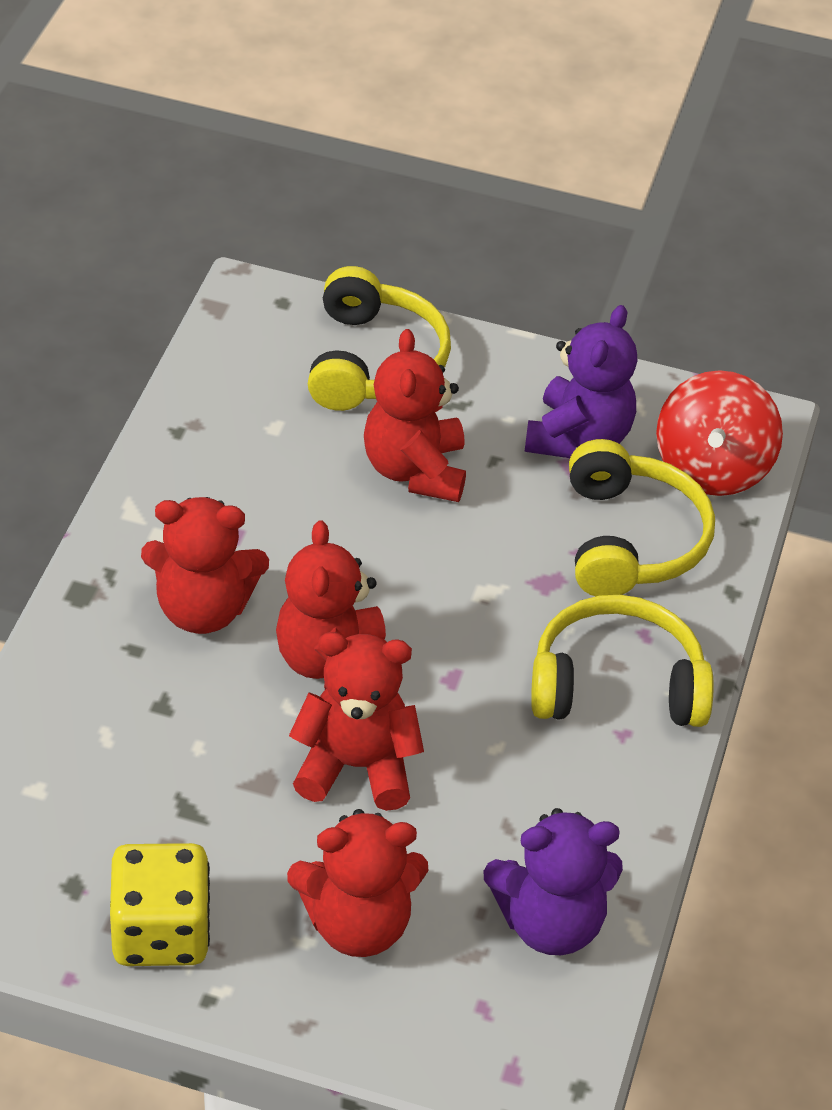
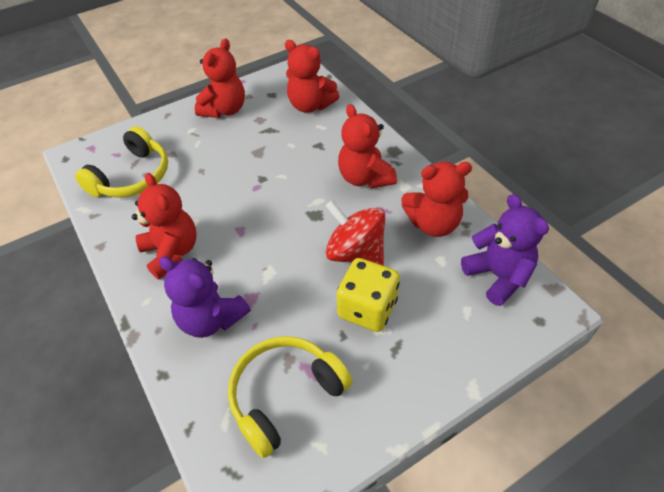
yellow headphones: [308,266,451,411] [531,595,714,727] [569,439,715,596] = 3 -> [75,126,168,198] [228,336,353,458] = 2

